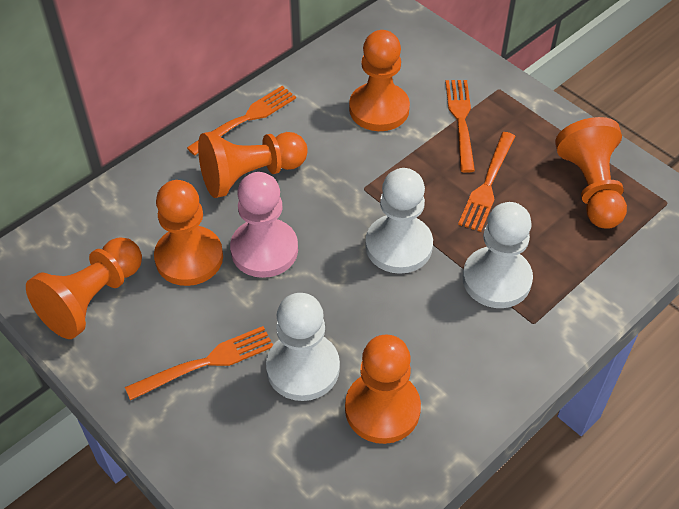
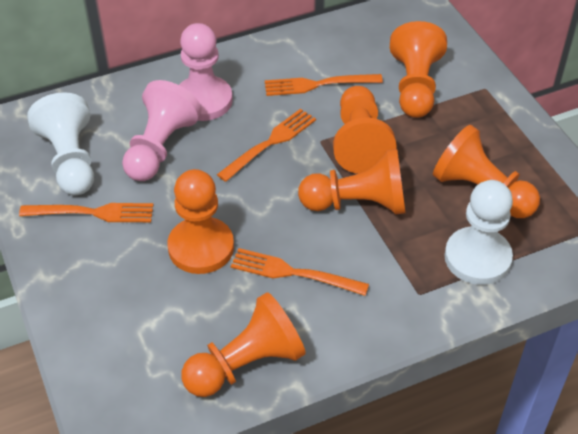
pink pawn: [230,172,298,278] = 1 -> [122,80,202,181] [179,23,233,121] = 2
white pawn: [266,293,340,401] [365,168,433,274] [463,202,533,308] = 3 -> [27,92,94,195] [444,180,513,285] = 2

